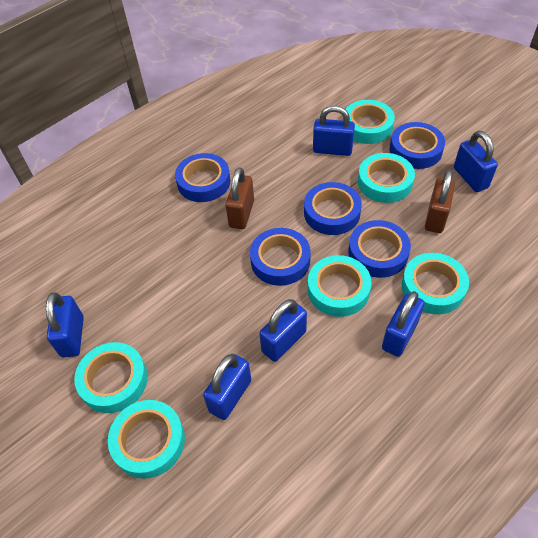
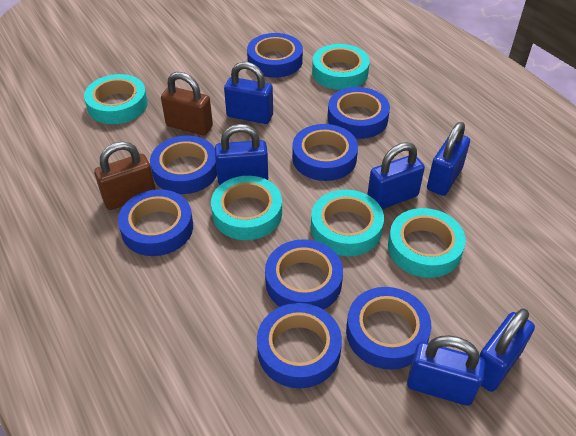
blue tape: [175,153,230,202] [250,228,311,286] [304,182,362,235] [348,220,411,278] [390,122,445,169] = 5 -> [118,189,193,256] [150,135,217,194] [247,33,303,78] [257,303,342,388] [265,239,343,310] [292,124,358,181] [328,87,390,139] [346,287,431,370] = 8
turquoise tape: [74,342,148,413] [108,400,185,479] [308,255,372,317] [343,100,395,144] [358,153,415,203] [402,253,469,314] = 6 -> [84,74,148,124] [211,176,282,240] [311,190,384,256] [312,44,370,90] [388,208,466,278] = 5

